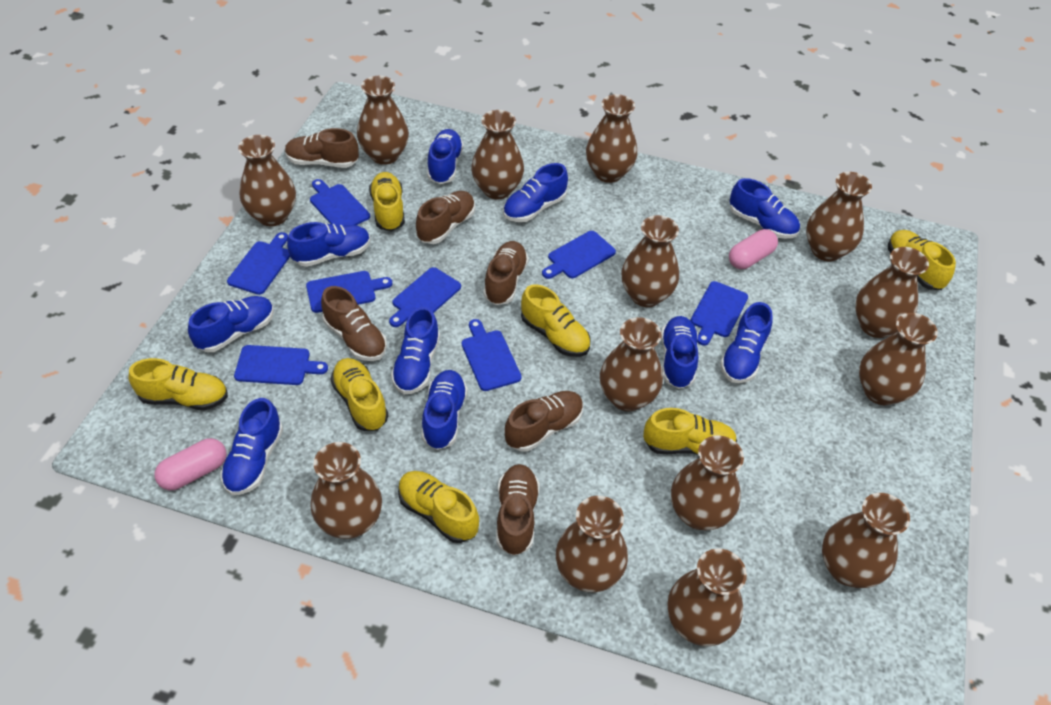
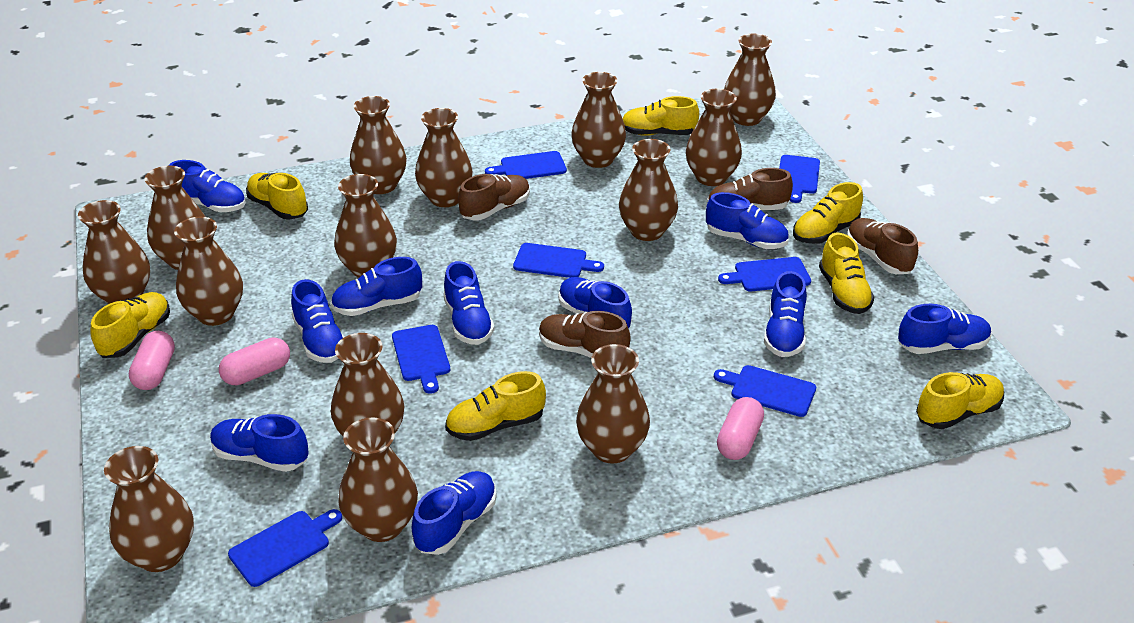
blue cutting board: [227,232,290,295] [234,345,328,385] [306,271,392,313] [310,179,370,226] [389,267,461,327] [462,319,522,391] [542,231,616,279] [691,281,748,346] = 8 -> [228,509,342,587] [392,325,450,394] [485,151,567,179] [513,243,604,278] [714,365,816,417] [718,257,811,291] [779,155,820,203] = 7
brown shoe: [285,128,359,168] [321,286,387,361] [416,191,475,244] [483,241,529,305] [496,464,540,556] [505,391,583,452] = 6 -> [458,174,530,221] [539,311,630,358] [707,168,793,210] [847,218,918,274] = 4
pink capsule: [155,438,226,490] [729,229,778,269] = 2 -> [129,331,175,390] [219,337,290,385] [717,397,764,460] = 3

